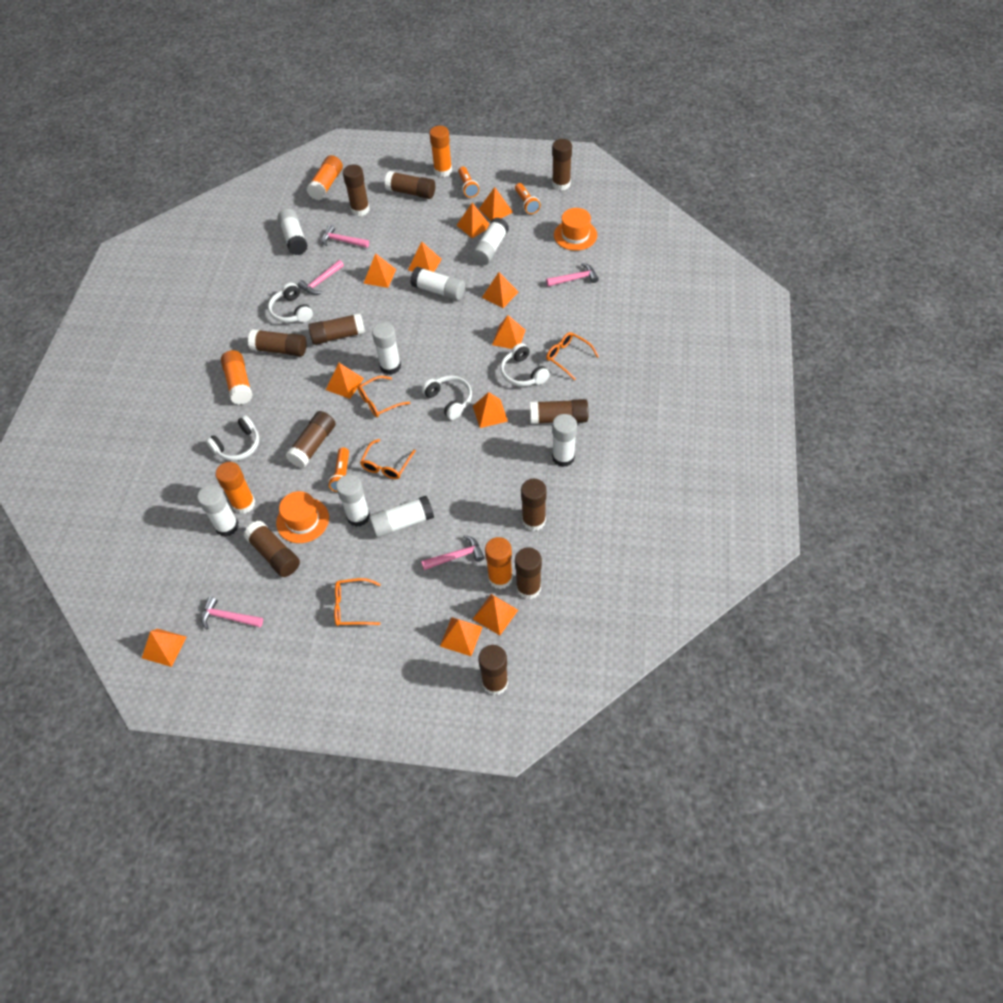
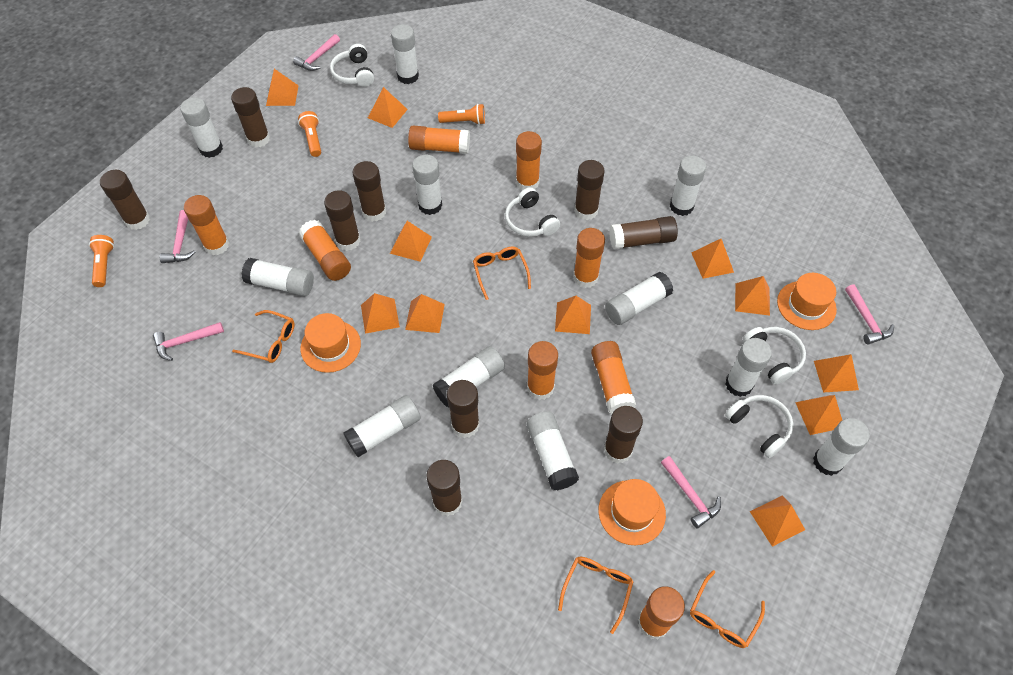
brown glue stick: [244,521,300,577] [248,329,307,357] [286,411,336,468] [308,313,365,345] [343,164,370,216] [385,171,435,199] [478,645,508,695] [515,547,542,599] [521,479,547,531] [530,399,588,424] [552,139,572,191] = 11 -> [100,170,150,230] [231,87,270,147] [324,190,361,251] [353,161,386,222] [426,460,463,516] [447,380,480,438] [574,160,605,220] [604,406,643,464] [609,216,678,250] = 9
orange glue stick: [215,462,256,514] [221,350,252,405] [307,155,343,200] [429,126,452,177] [485,537,513,589] = 5 -> [184,195,229,255] [299,220,351,281] [408,126,470,154] [516,131,542,191] [527,341,558,400] [573,228,605,288] [591,341,636,414] [638,586,685,639] = 8
orange hat: [276,491,329,543] [554,208,597,251] = 2 -> [300,313,361,373] [598,479,666,545] [777,273,837,330] = 3
white glue stick: [197,485,239,537] [277,208,308,255] [336,474,370,527] [369,496,434,538] [372,322,401,375] [410,267,465,301] [472,217,509,265] [552,414,577,467] = 8 -> [180,97,223,158] [241,258,314,297] [343,395,421,457] [391,24,419,84] [412,155,442,215] [432,346,505,408] [527,411,579,490] [605,271,673,325] [670,156,706,216] [725,338,772,397] [813,418,870,476] = 11

